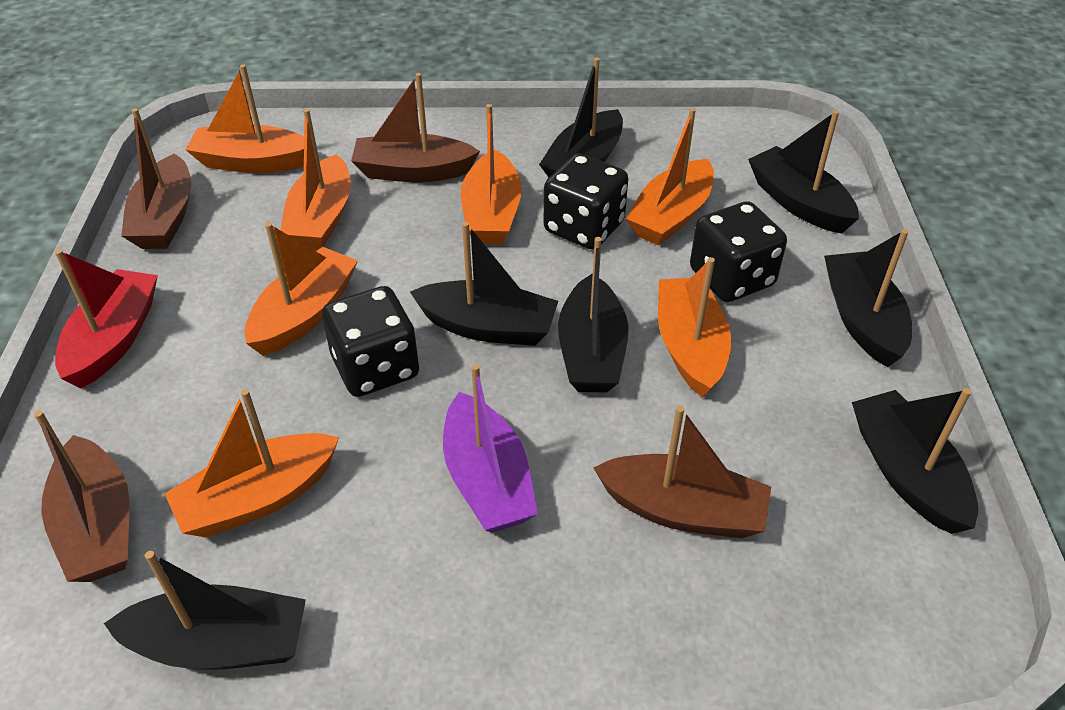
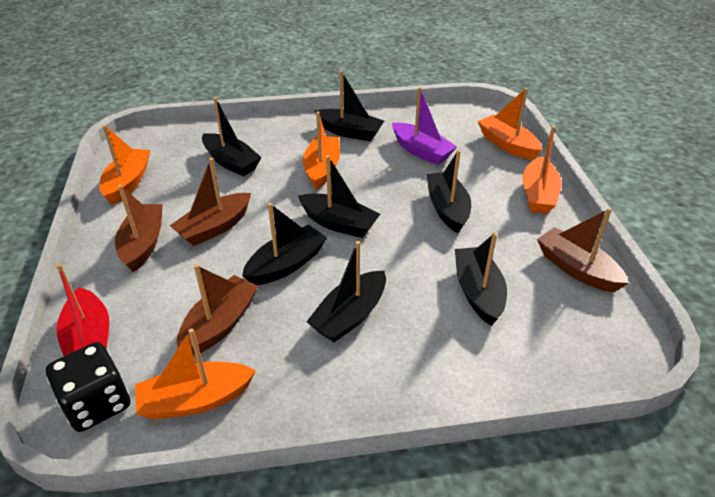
black dice: [322,286,419,397] [544,153,628,250] [690,201,787,302] = 3 -> [46,342,130,432] = 1
orange boat: [165,389,339,538] [186,64,304,173] [245,222,358,356] [281,109,351,250] [461,104,522,244] [626,108,714,245] [658,257,731,397] = 7 -> [99,125,150,205] [135,328,256,420] [303,111,340,190] [478,88,542,160] [522,126,562,214] = 5

